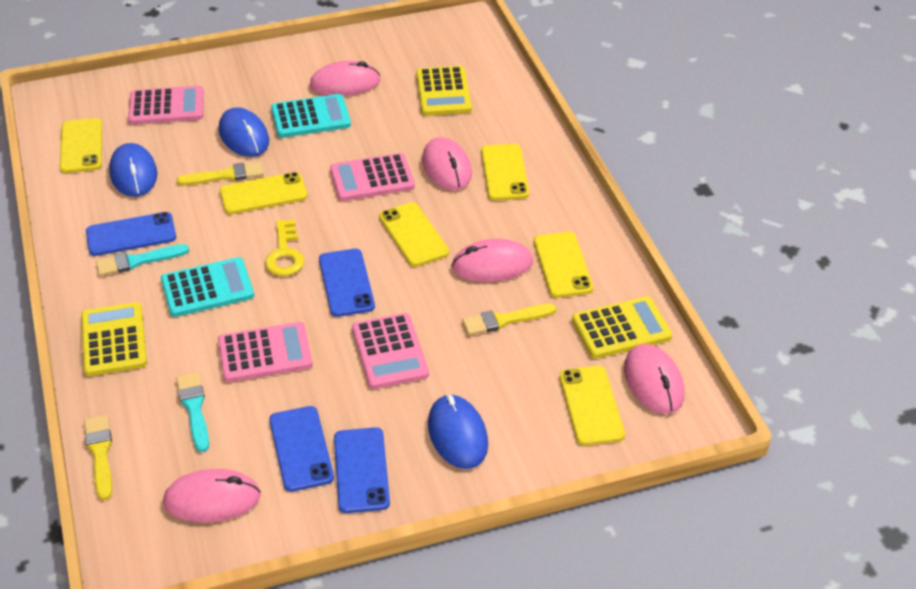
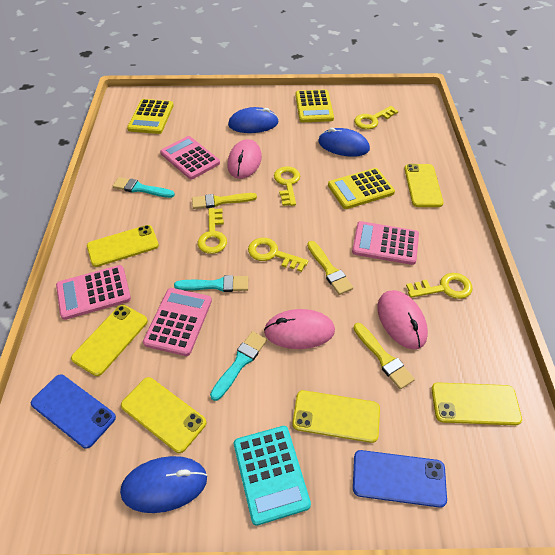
blue phone: [86,212,176,256] [269,406,334,492] [319,249,375,317] [334,427,390,513] = 4 -> [31,374,116,448] [353,450,447,508] = 2
pink mouse: [163,469,261,523] [310,61,380,96] [422,137,472,191] [452,239,533,282] [624,344,685,414] = 5 -> [227,139,262,179] [264,309,335,349] [377,290,428,349] = 3
turquoise brush: [96,244,189,276] [176,372,209,452] = 2 -> [113,177,175,198] [174,275,248,292] [210,331,267,401] = 3
turquoise calculator: [161,257,254,317] [271,94,351,138] = 2 -> [234,426,311,526] = 1
yellow key: [265,220,304,276] = 1 -> [198,208,227,254] [248,238,308,272] [274,166,300,206] [354,106,398,129] [406,273,473,299] = 5

